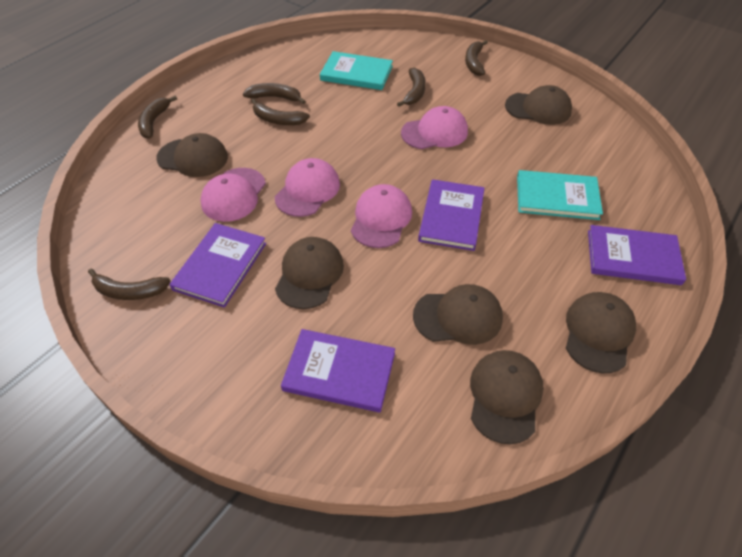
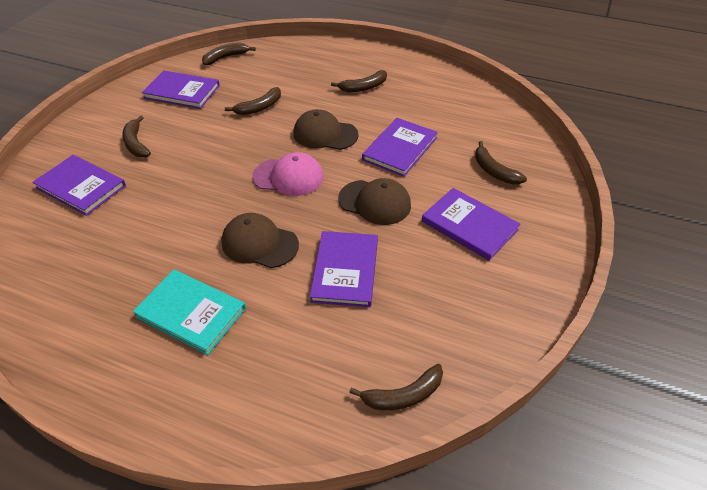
brown cap: [156,133,228,177] [275,237,344,309] [413,284,503,345] [470,350,544,444] [505,85,572,125] [566,292,636,373] = 6 -> [221,213,299,268] [293,109,359,150] [338,178,411,225] = 3
pink cap: [200,168,266,222] [275,158,340,217] [351,184,412,248] [401,106,468,149] = 4 -> [252,152,324,196] = 1
purple book: [169,223,266,308] [281,329,395,412] [418,179,484,251] [588,225,686,285] = 4 -> [32,155,126,216] [142,70,220,109] [310,231,378,307] [362,118,438,177] [422,188,520,261] = 5
turquoise book: [320,51,393,90] [517,170,603,220] = 2 -> [133,270,246,355] = 1

